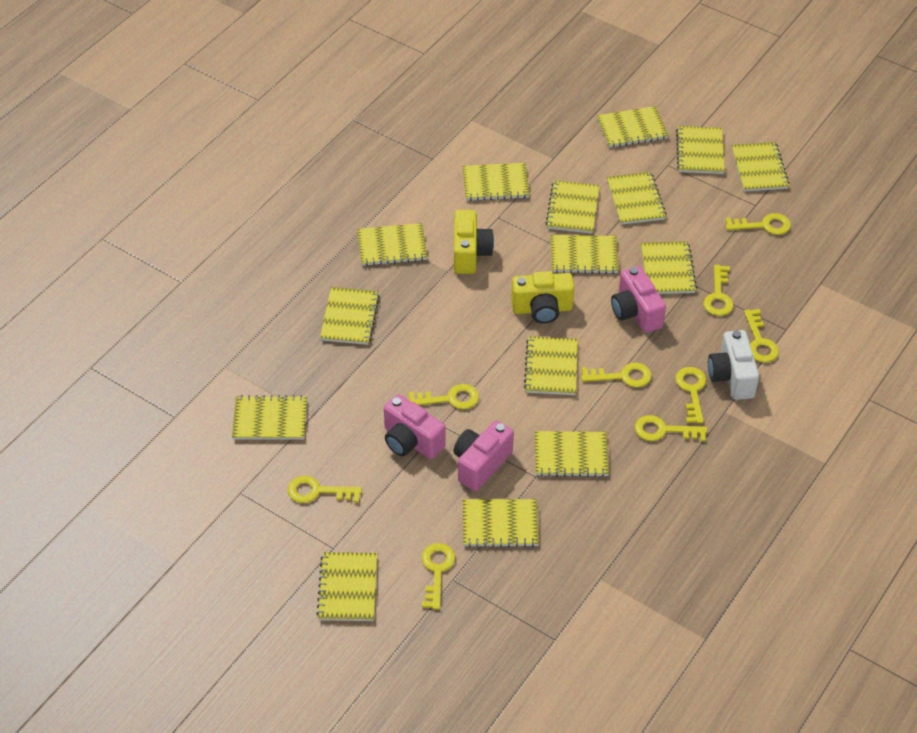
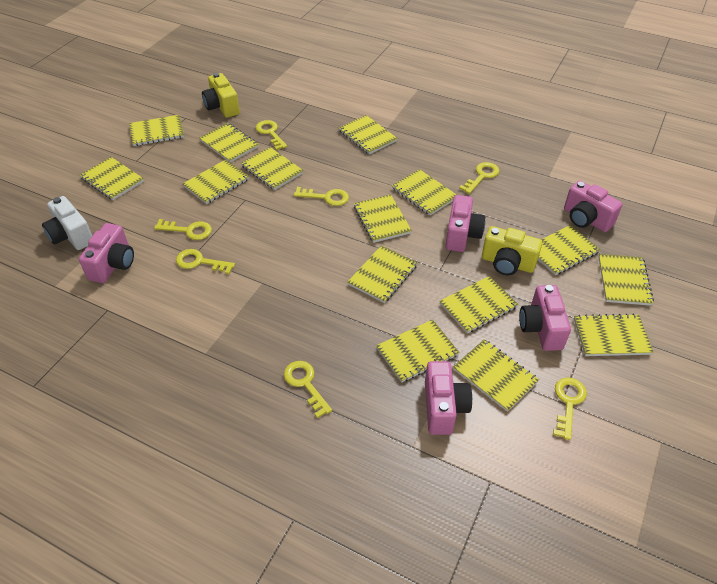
pink camera: [384,394,445,459] [453,420,514,491] [611,266,666,333] = 3 -> [79,223,134,283] [425,361,472,435] [445,195,485,252] [519,285,571,351] [564,181,623,232] = 5
yellow key: [288,476,362,503] [408,384,479,409] [422,543,455,610] [581,363,651,387] [635,415,707,442] [675,367,707,423] [703,265,733,316] [725,213,791,235] [744,309,779,362] = 9 -> [154,219,212,240] [176,249,235,274] [256,120,287,150] [284,361,332,418] [294,187,349,206] [459,162,499,194] [553,378,587,440] = 7

